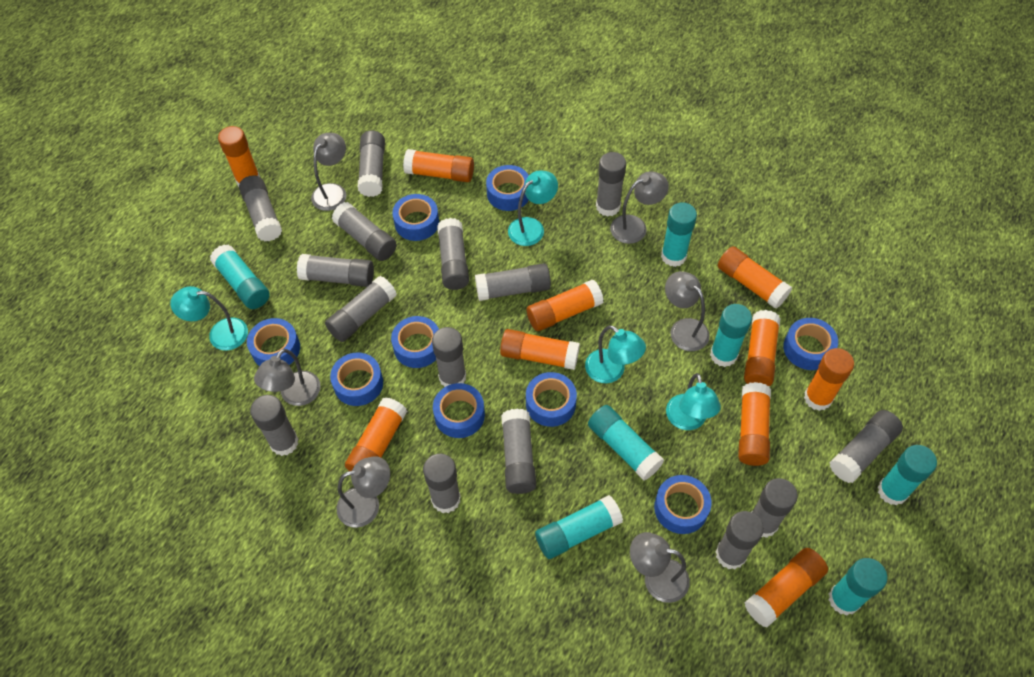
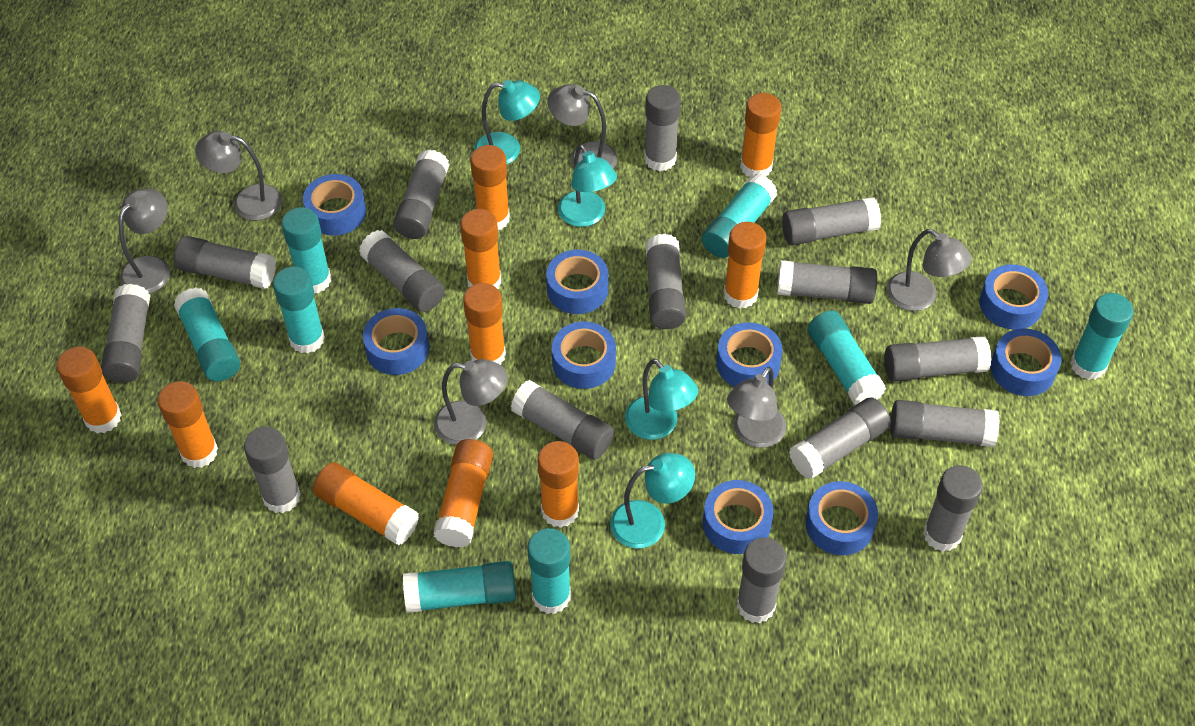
turquoise glue stick: [210,245,270,309] [535,495,623,559] [588,405,664,480] [661,202,697,267] [710,304,752,367] [828,558,888,615] [878,445,937,506] = 7 -> [174,287,240,381] [273,267,325,354] [281,207,331,294] [403,561,516,613] [527,528,571,614] [702,174,777,258] [807,310,886,405] [1070,293,1134,380] = 8

